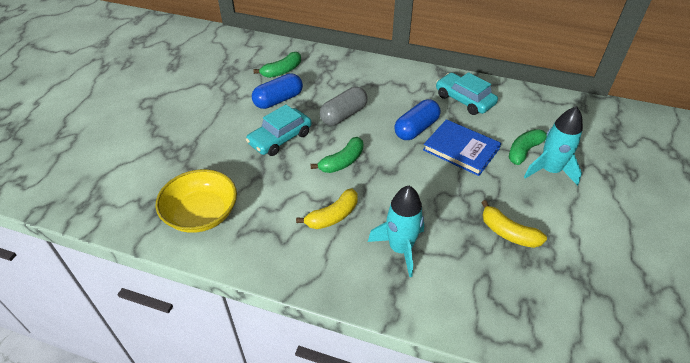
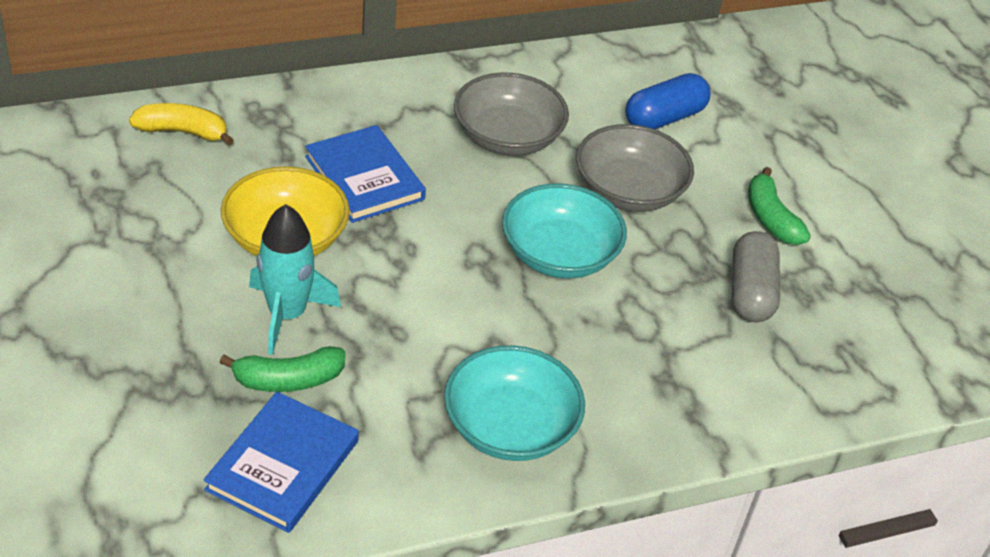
blue book: [423,119,501,176] = 1 -> [203,392,359,533] [305,125,426,223] = 2
blue capsule: [252,73,303,109] [394,99,441,140] = 2 -> [625,73,711,129] = 1
green banana: [253,52,301,78] [311,137,363,173] [509,129,547,165] = 3 -> [219,346,346,392] [748,167,811,245] = 2
grey bowl: none = 0 -> [454,72,569,156] [576,124,694,212] = 2
turquoise bowl: none = 0 -> [444,345,585,461] [502,183,627,279] = 2
turquoise car: [246,104,312,156] [436,72,498,115] = 2 -> none = 0
turquoise rocket: [368,186,424,277] [524,106,583,186] = 2 -> [249,204,341,355] = 1
yellow banana: [296,189,358,229] [481,200,547,248] = 2 -> [129,103,234,146] = 1

